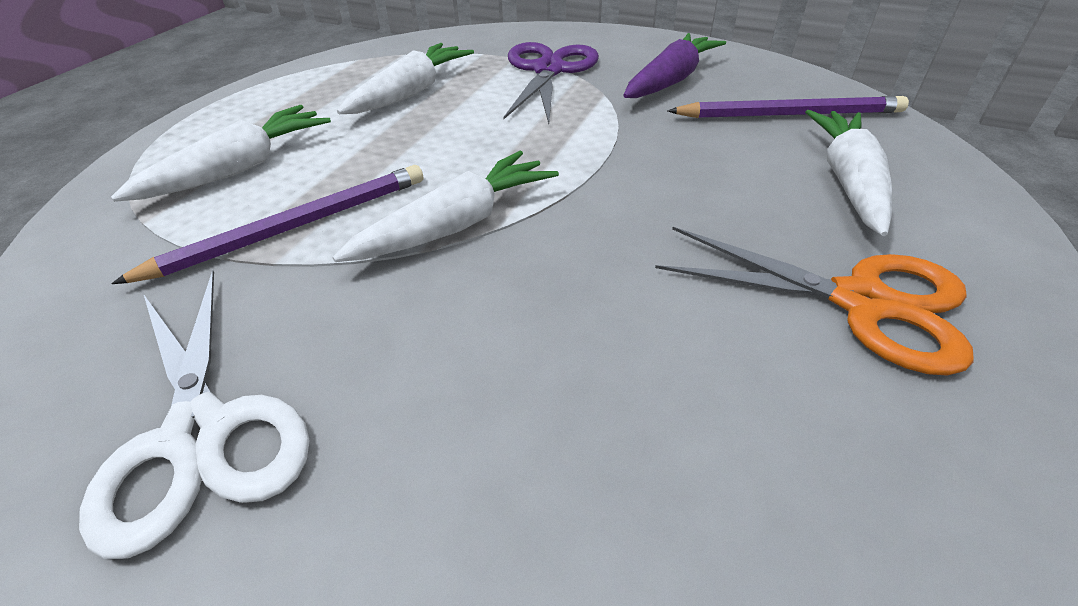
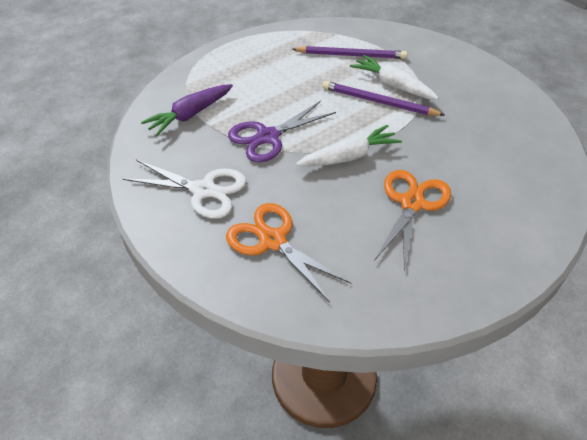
orange scissors: [655,227,974,376] = 1 -> [226,203,352,302] [374,170,451,272] = 2
white carrot: [111,105,331,202] [333,151,559,262] [337,43,474,114] [805,110,892,236] = 4 -> [296,125,402,166] [350,55,439,100] = 2

